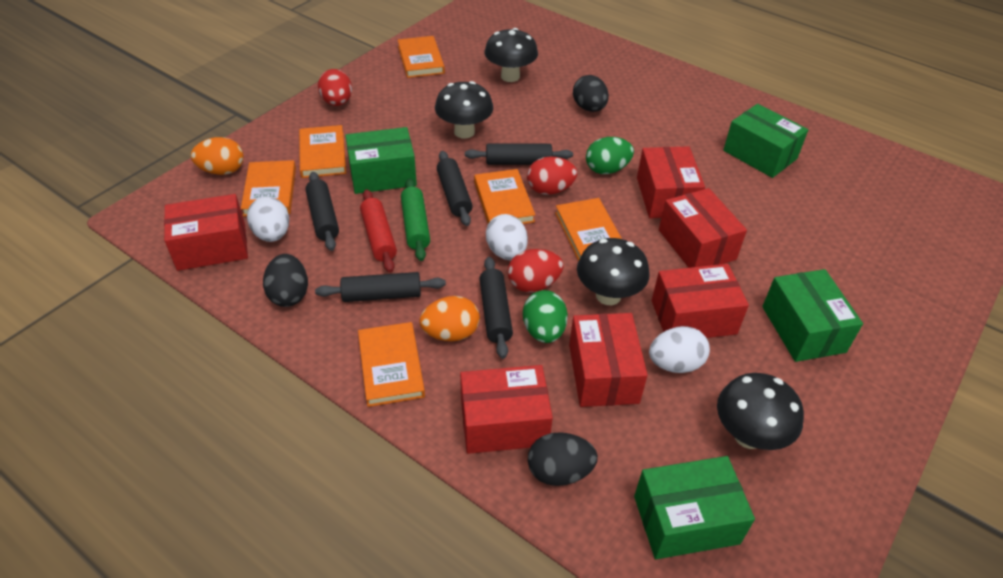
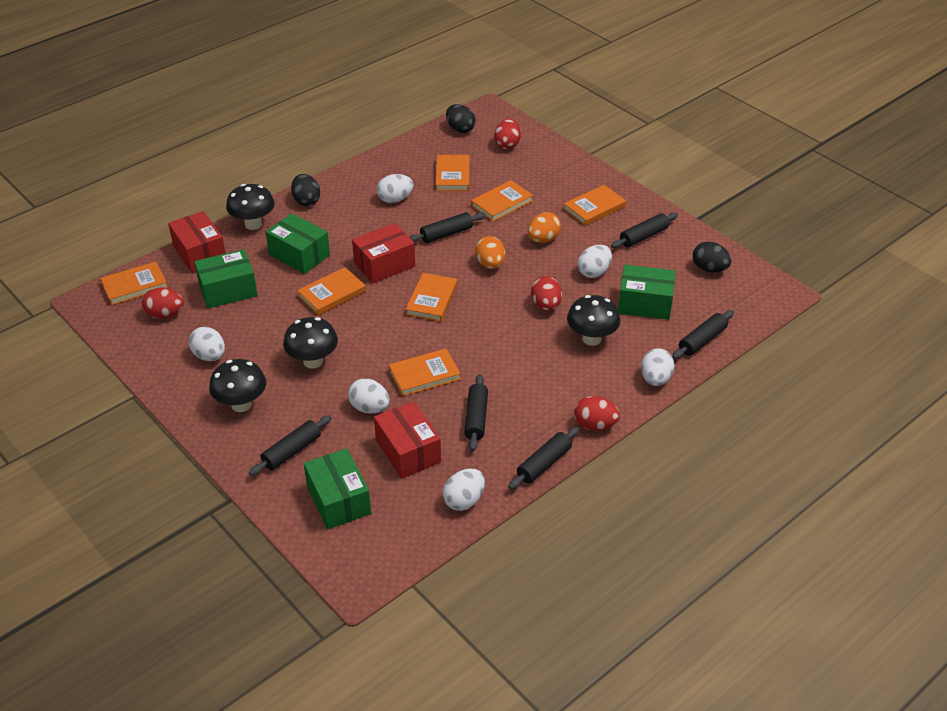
black rolling pin: [305,172,339,251] [315,272,446,302] [437,151,473,226] [465,143,573,165] [479,257,513,359] = 5 -> [249,415,331,476] [409,212,485,243] [464,374,488,451] [508,427,579,490] [611,213,678,248] [672,310,734,359] = 6
green egg: [523,290,568,343] [586,137,634,174] = 2 -> none = 0
green rolling pin: [401,178,430,261] = 1 -> none = 0
orange book: [241,160,296,217] [299,125,346,178] [358,322,425,407] [398,36,445,78] [474,169,535,224] [555,198,622,261] = 6 -> [100,262,168,305] [297,267,366,315] [389,349,461,396] [405,273,457,322] [436,155,469,191] [471,180,533,222] [564,185,626,226] = 7
red box: [164,194,248,271] [460,365,553,454] [569,313,648,407] [637,146,705,218] [652,264,749,338] [659,188,747,268] = 6 -> [168,211,226,273] [352,223,415,284] [374,401,441,479] = 3
red egg: [318,69,352,106] [507,249,564,292] [527,157,577,195] = 3 -> [142,288,184,319] [494,119,521,150] [531,276,562,311] [574,396,620,431] = 4
red rolling pin: [360,190,397,273] = 1 -> none = 0
white egg: [247,197,289,242] [486,214,528,260] [649,326,710,373] = 3 -> [189,327,225,361] [348,378,390,413] [377,174,414,203] [443,469,485,511] [578,245,612,278] [641,348,675,386] = 6

